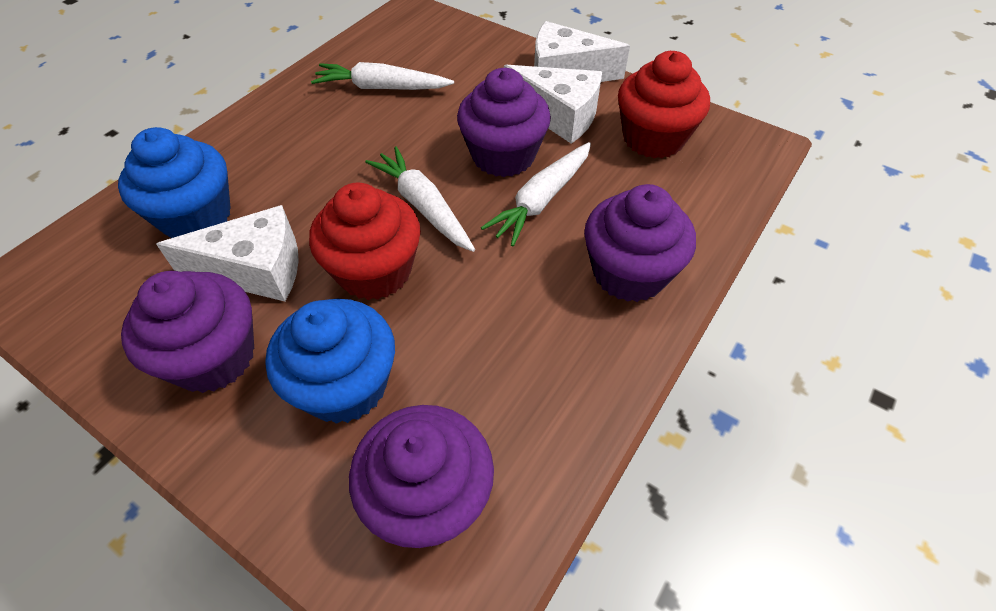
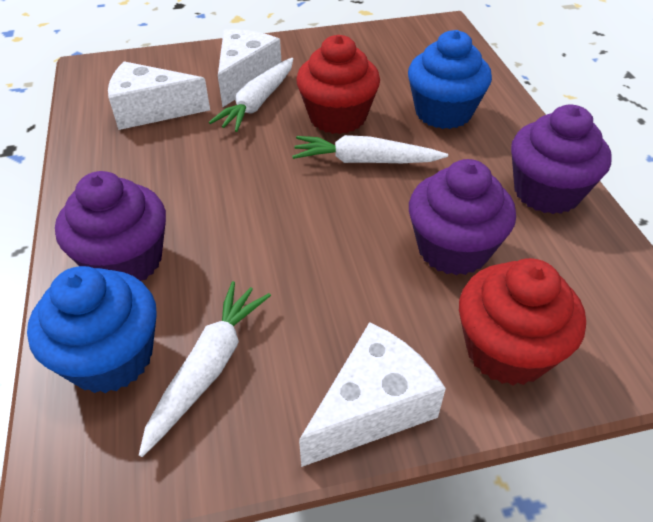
purple cupcake: [121,271,254,393] [349,405,494,548] [457,68,551,177] [584,184,696,302] = 4 -> [55,171,166,281] [409,159,516,275] [511,105,612,214] = 3

